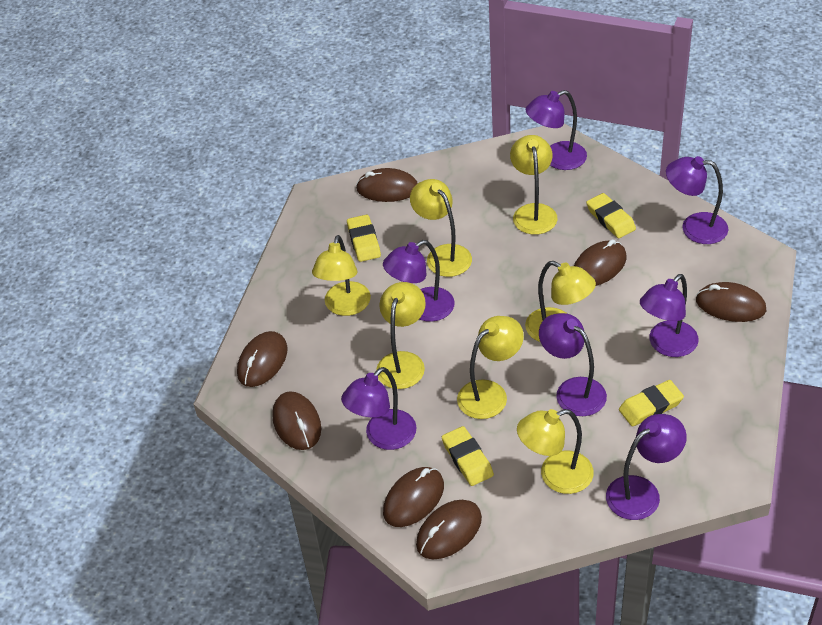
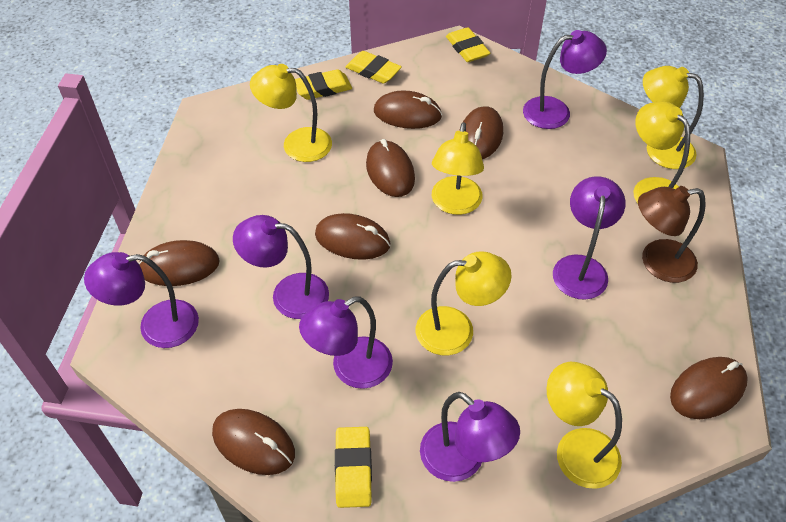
brown lamp: none = 0 -> [638,186,706,283] = 1
purple lamp: [341,367,417,450] [383,240,455,322] [526,90,587,170] [539,313,607,416] [606,414,687,520] [640,274,699,357] [666,156,728,244] = 7 -> [84,252,199,348] [233,215,329,319] [299,296,393,389] [420,392,520,482] [523,30,607,129] [553,176,626,300] = 6
yellow lamp: [312,235,371,316] [376,282,426,389] [410,179,472,277] [457,316,524,419] [510,135,557,235] [517,409,594,494] [525,261,596,342] = 7 -> [250,64,332,162] [416,251,512,355] [432,122,484,215] [546,362,622,489] [633,102,690,203] [643,66,704,169] = 6

